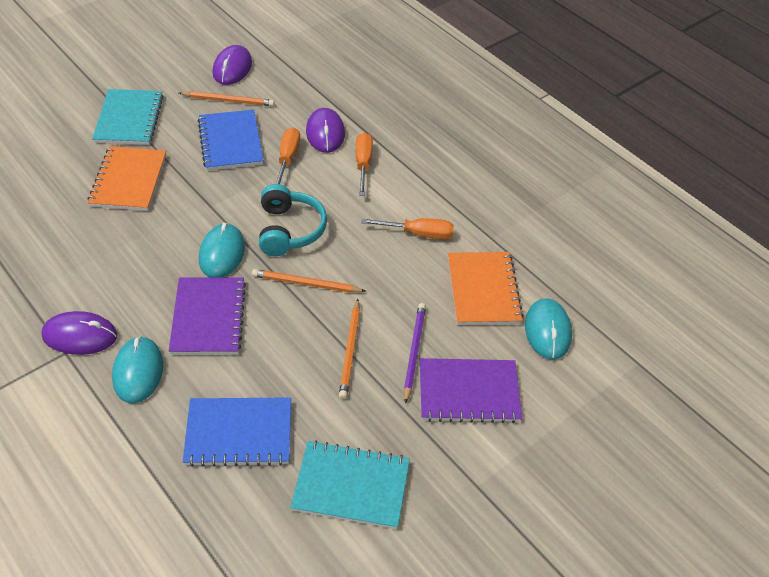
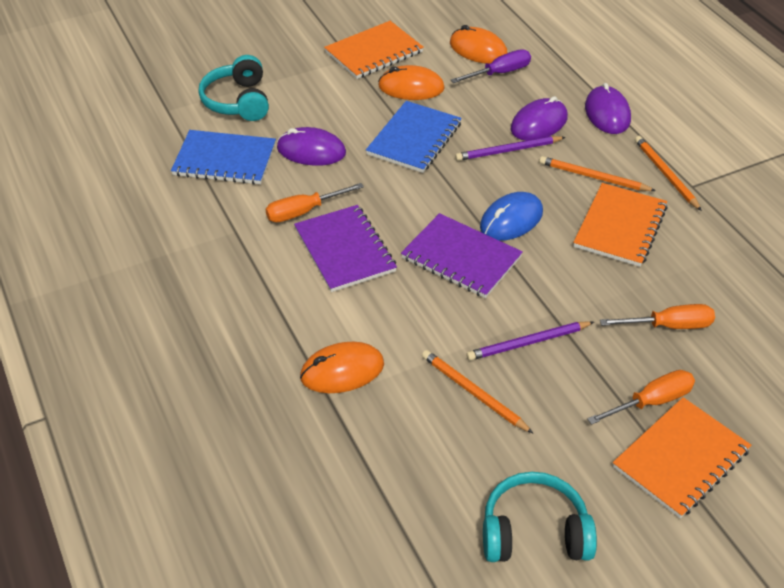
blue mouse: none = 0 -> [480,192,543,241] = 1
orange mouse: none = 0 -> [300,342,384,393] [378,65,445,100] [450,25,508,64] = 3
orange notebook: [87,146,166,211] [448,252,524,325] = 2 -> [324,21,424,79] [573,183,668,267] [613,397,751,518] = 3
purple pencil: [404,303,426,404] = 1 -> [455,136,566,161] [466,321,594,361] = 2
purple screwdriver: none = 0 -> [451,49,531,83] = 1
turquoise headphones: [259,184,327,256] = 1 -> [198,55,269,121] [483,472,597,562] = 2
turquoise mouse: [112,336,163,404] [199,223,245,278] [525,298,572,360] = 3 -> none = 0
turquoise notebook: [92,89,164,145] [290,440,410,529] = 2 -> none = 0

